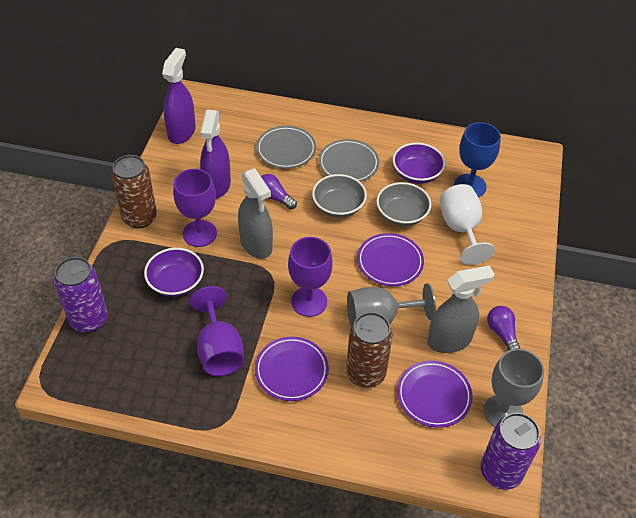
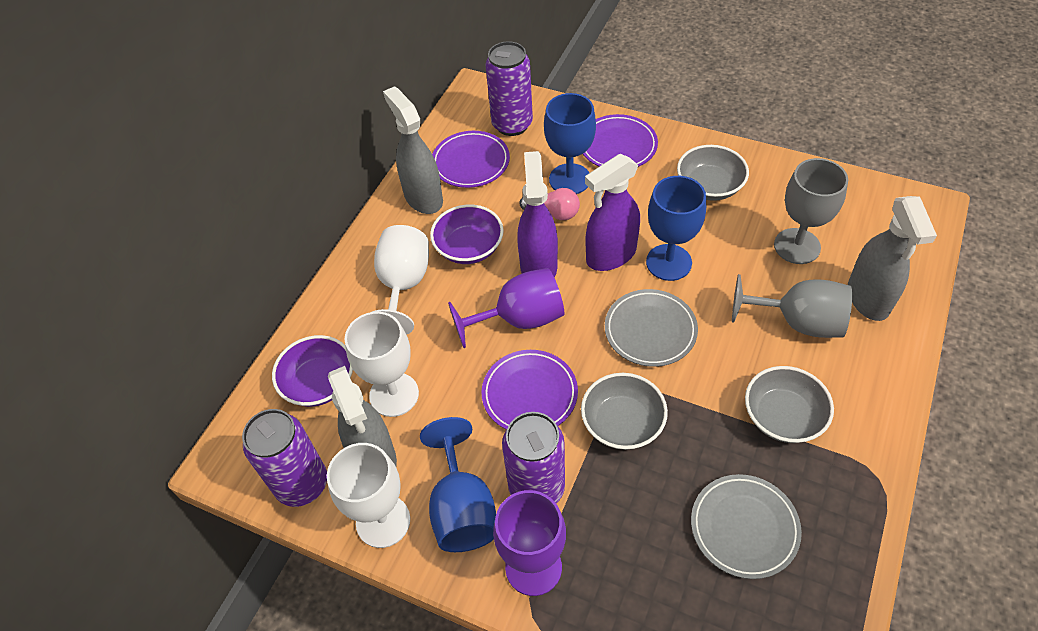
blue goblet: [454,122,501,197] = 1 -> [420,417,496,552] [544,93,596,194] [646,176,706,281] = 3
brown can: [111,155,157,228] [346,312,393,388] = 2 -> none = 0
grey bowl: [312,174,367,218] [376,182,431,226] = 2 -> [581,373,668,450] [677,145,749,201] [745,366,834,443] = 3
grey spray bottle: [238,168,273,259] [427,265,494,353] = 2 -> [328,366,397,466] [383,86,443,214] [848,196,937,321] = 3
pink light bulb: none = 0 -> [519,188,580,220] = 1
purple can: [54,257,108,333] [480,413,541,490] = 2 -> [242,409,327,507] [485,41,533,136] [502,412,565,503] = 3
purple goblet: [173,169,217,247] [190,286,244,376] [288,237,333,317] = 3 -> [448,268,564,348] [493,490,566,596] = 2
purple light bulb: [261,174,297,209] [487,306,520,351] = 2 -> none = 0
white goblet: [440,184,495,265] = 1 -> [327,443,410,548] [345,312,419,417] [372,225,429,335] = 3

